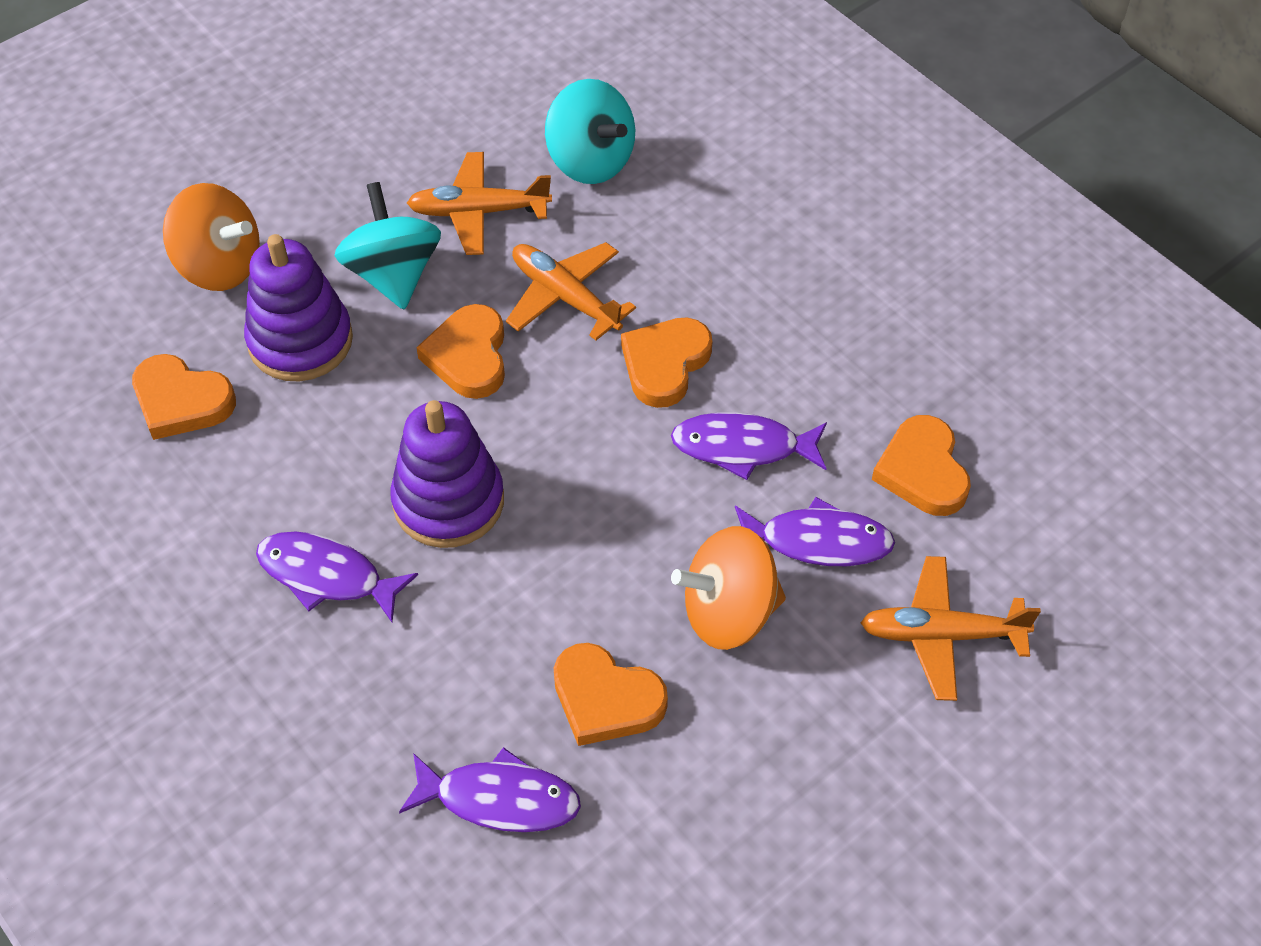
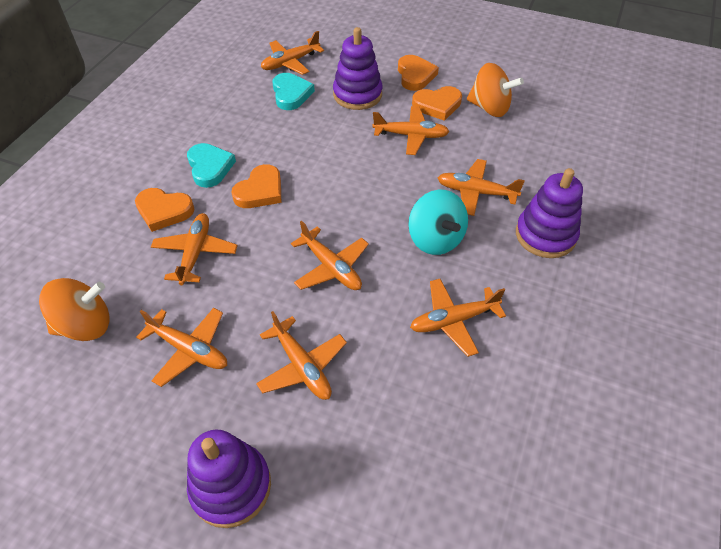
orange heart: [132,354,236,440] [416,304,505,399] [554,643,668,746] [621,318,713,408] [872,415,971,516] = 5 -> [135,188,194,232] [231,164,281,208] [398,55,439,91] [412,86,462,121] = 4
orange plane: [407,152,552,255] [506,242,636,340] [861,556,1041,701] = 3 -> [136,308,227,387] [151,213,238,285] [256,311,347,400] [261,31,324,75] [291,220,369,290] [372,106,450,155] [410,279,506,357] [438,159,525,216] = 8
purple fish: [256,532,418,622] [399,747,581,832] [671,412,827,480] [735,497,895,566] = 4 -> none = 0
purple stacking toy: [244,234,353,381] [390,400,504,548] = 2 -> [187,430,271,528] [333,27,383,110] [516,168,583,258] = 3
turquoise heart: none = 0 -> [187,143,236,188] [272,73,315,110] = 2
turquoise spinning top: [334,182,441,309] [545,79,635,184] = 2 -> [408,190,468,255] = 1

